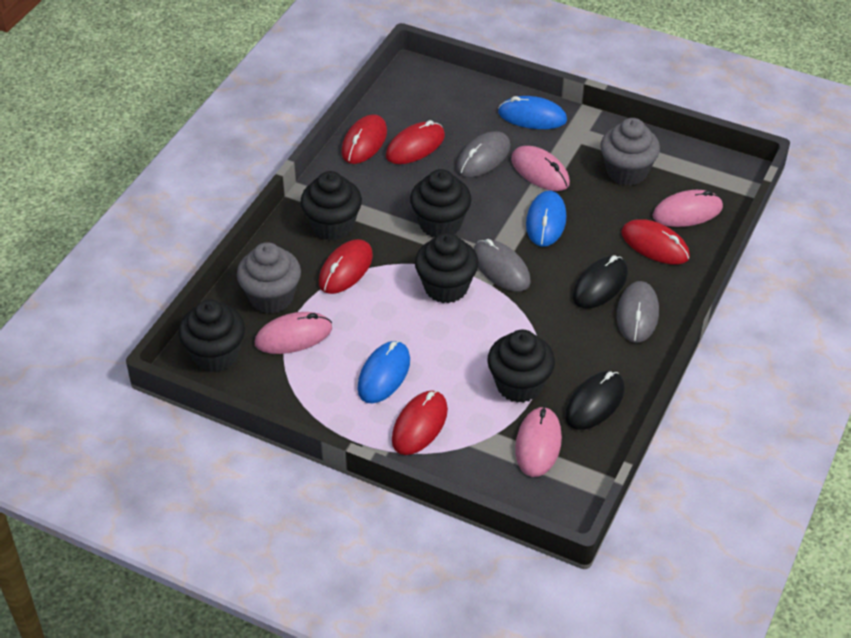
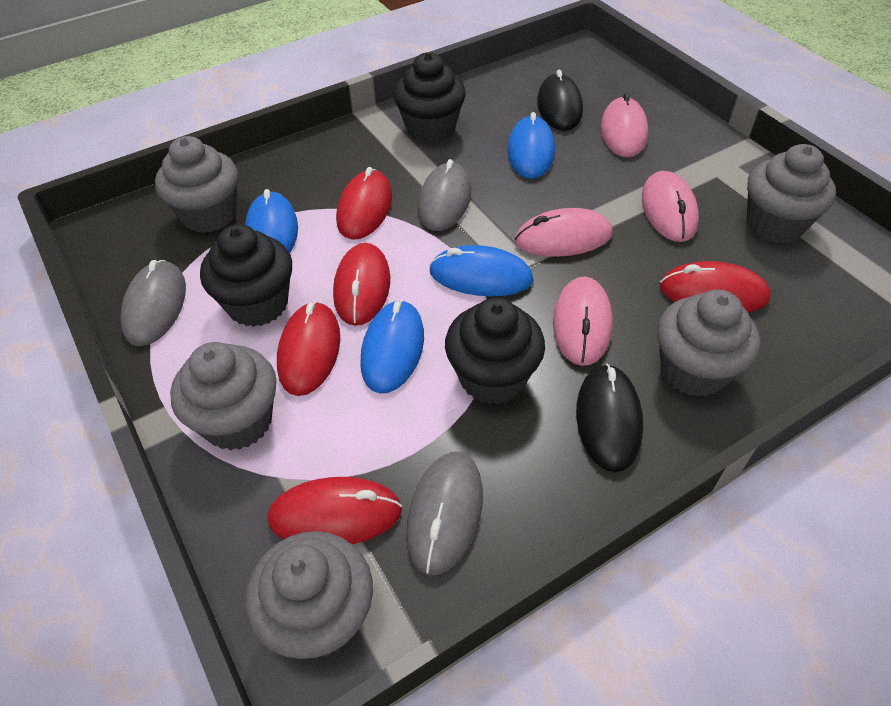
black cupcake: [179,299,245,372] [301,171,362,240] [410,169,471,237] [415,232,479,303] [487,330,555,403] = 5 -> [200,224,292,327] [393,52,466,144] [445,298,545,405] = 3
blue mouse: [357,341,410,403] [498,96,567,129] [526,191,566,247] = 3 -> [245,189,298,253] [360,300,424,393] [429,245,534,296] [507,112,555,179] = 4
grey cupcake: [237,242,301,313] [601,118,660,186] = 2 -> [155,136,238,233] [170,342,277,451] [245,531,373,659] [657,290,760,397] [746,144,836,243] = 5

